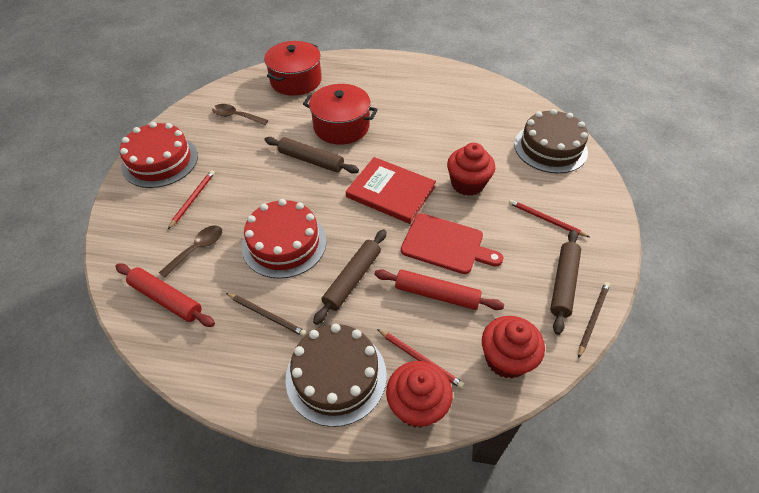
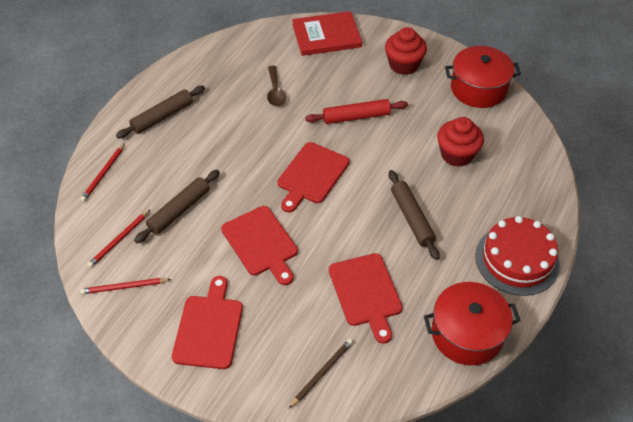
brown cake: [285,323,387,427] [514,109,588,173] = 2 -> none = 0
brown pencil: [226,293,307,337] [578,282,610,358] = 2 -> [289,339,353,408] = 1
brown spoon: [159,226,222,278] [212,104,268,125] = 2 -> [267,66,286,106] = 1
red cake: [120,122,198,188] [242,199,327,279] = 2 -> [475,216,560,296] = 1
red cupcake: [386,361,453,428] [447,143,495,196] [482,316,545,379] = 3 -> [385,27,427,75] [437,117,484,167] = 2
red cutting board: [401,213,503,274] = 1 -> [172,276,243,369] [221,206,298,285] [278,142,350,213] [329,253,403,344] = 4
red rolling pin: [115,263,215,327] [374,269,504,310] = 2 -> [305,99,408,124] = 1

